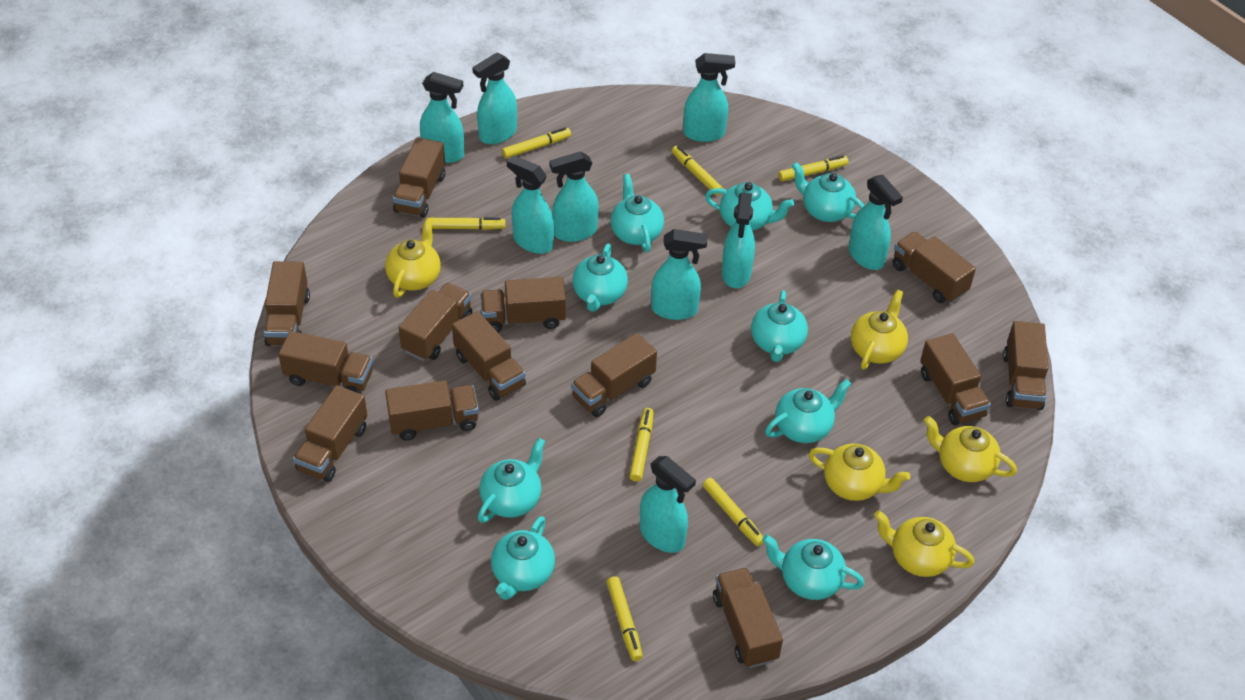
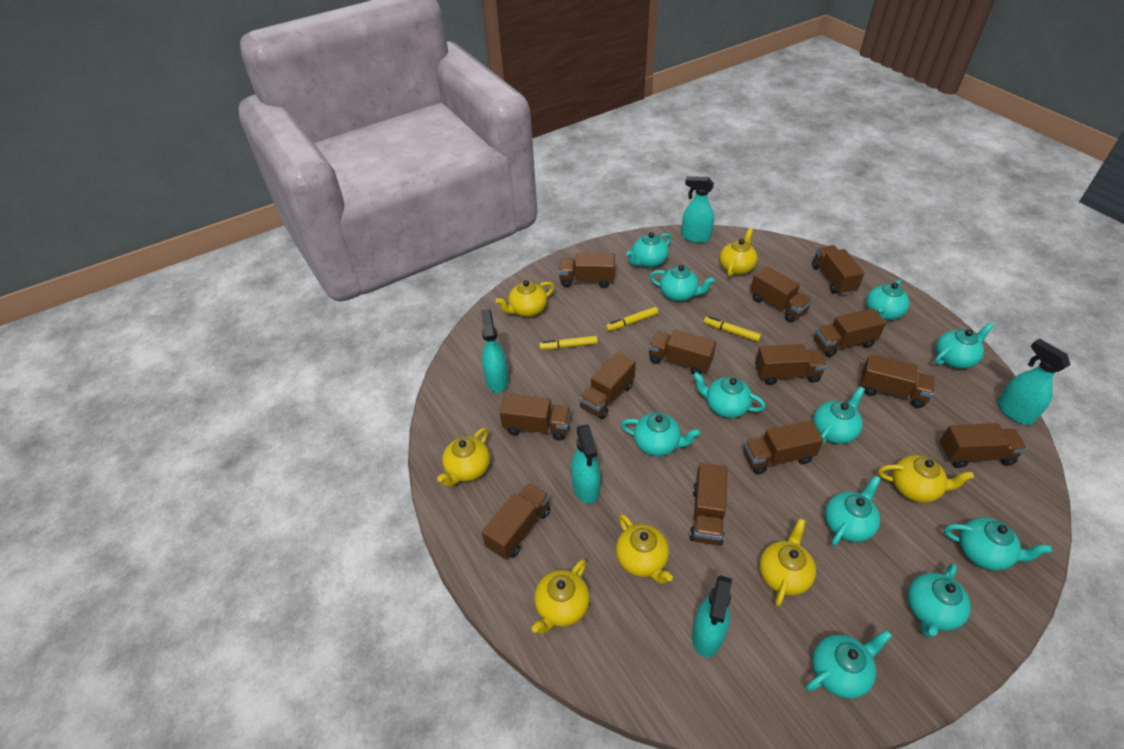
turquoise spray bottle: [420,72,464,163] [472,53,517,144] [507,155,554,254] [549,151,599,242] [640,456,696,553] [651,229,708,320] [683,53,735,142] [722,192,755,288] [849,175,903,270] = 9 -> [481,309,509,393] [571,424,601,504] [681,176,714,243] [692,575,732,657] [997,339,1071,425] = 5
turquoise teapot: [478,438,545,523] [491,516,555,600] [572,243,628,312] [611,174,664,252] [705,182,794,231] [751,290,808,362] [762,535,865,600] [765,379,851,443] [792,162,865,222] = 9 -> [621,413,700,456] [626,232,671,268] [649,265,715,302] [693,372,766,418] [806,630,892,699] [813,387,865,445] [825,476,881,546] [866,279,909,320] [908,563,971,637] [934,322,994,369] [944,518,1052,571] = 11
yellow marker: [431,217,506,230] [502,127,571,159] [607,576,643,661] [630,408,654,482] [672,146,723,195] [703,478,764,546] [778,155,849,182] = 7 -> [539,336,598,350] [606,307,658,331] [704,316,761,342] = 3
yellow teapot: [385,218,441,298] [809,444,910,501] [851,290,908,370] [874,511,974,577] [924,416,1017,482] = 5 -> [437,428,490,487] [496,280,554,317] [532,559,590,634] [616,514,673,584] [720,228,757,277] [759,518,816,607] [878,455,974,503] = 7

